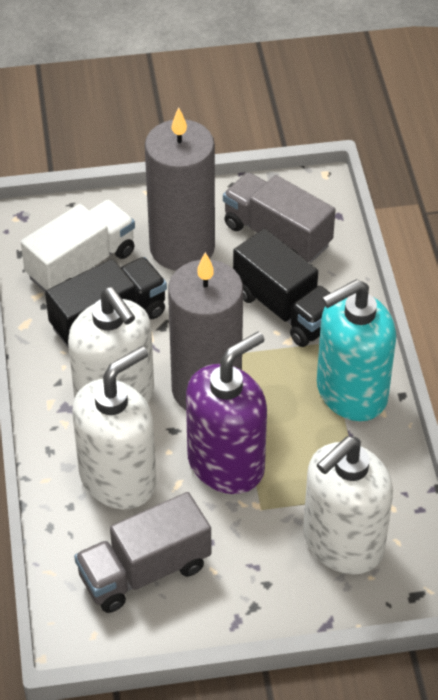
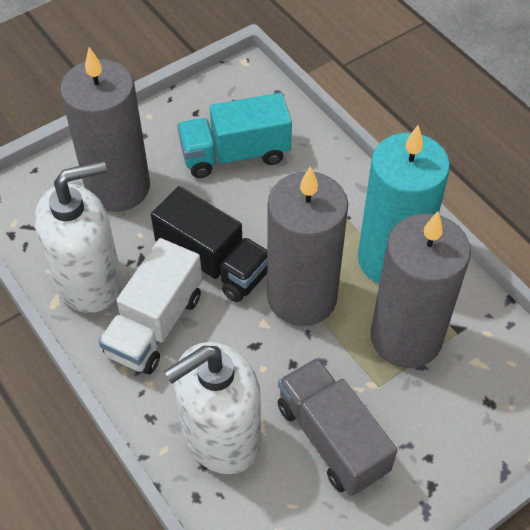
black truck: [45,257,167,348] [233,229,330,347] = 2 -> [151,186,267,302] = 1
grey candle: [145,107,215,271] [168,252,243,410] = 2 -> [60,47,150,212] [267,166,348,326] [371,212,471,368] = 3
grey truck: [74,492,211,613] [223,172,336,263] = 2 -> [278,358,398,496] = 1
purple soap dispenser: [186,331,267,494] = 1 -> none = 0
turquoise candle: none = 0 -> [358,125,450,283] = 1
turquoise soap dispenser: [317,279,396,421] = 1 -> none = 0
turquoise truck: none = 0 -> [177,93,292,178] = 1
white soap dispenser: [68,287,154,403] [72,346,157,509] [303,436,393,574] = 3 -> [34,161,122,313] [164,342,261,474] = 2

